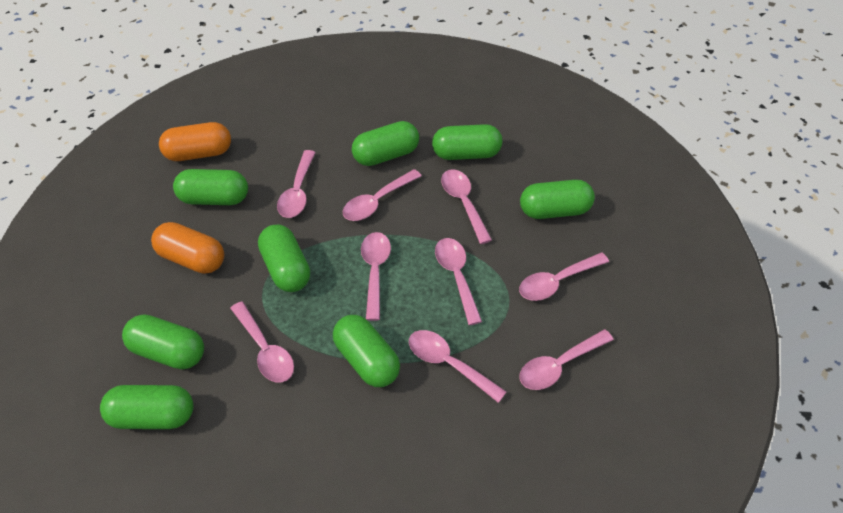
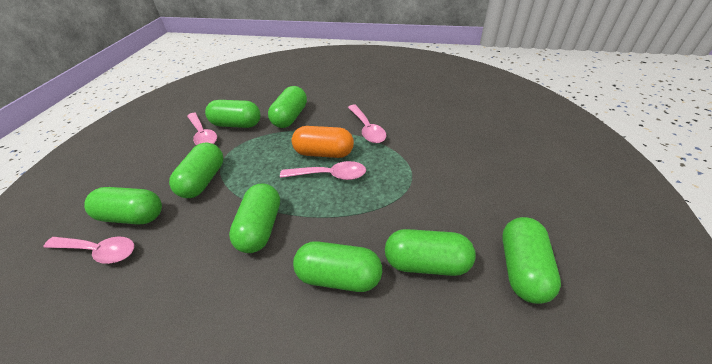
orange capsule: [151,222,224,274] [159,122,231,161] = 2 -> [292,126,354,158] = 1
pink spoon: [230,301,294,382] [277,150,316,218] [343,169,421,221] [361,232,391,321] [409,330,506,403] [435,238,482,325] [441,169,492,244] [519,252,609,301] [519,329,614,390] = 9 -> [44,237,134,264] [187,113,217,145] [280,161,366,180] [348,105,386,143] = 4

